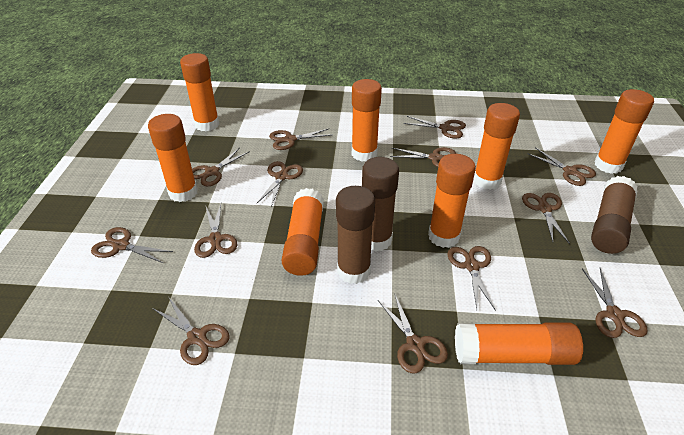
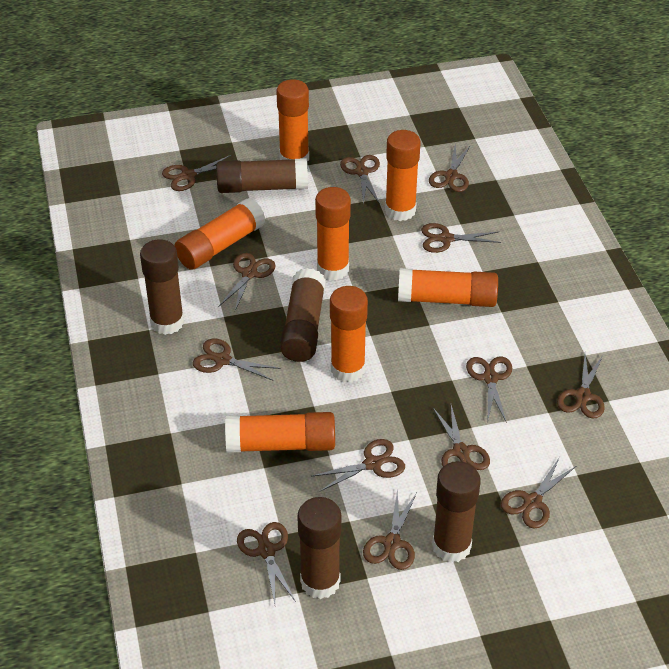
brown glue stick: [336,186,375,284] [362,157,399,251] [591,176,637,254] = 3 -> [140,239,184,335] [216,158,308,193] [280,268,326,362] [297,497,342,599] [432,461,481,563] = 5
orange glue stick: [148,114,198,202] [180,53,219,131] [281,188,324,276] [352,79,382,162] [428,154,476,248] [455,322,583,365] [473,103,520,190] [595,89,654,174] = 8 -> [174,198,265,270] [225,412,335,453] [276,79,309,164] [315,187,351,280] [330,286,368,383] [385,130,420,221] [398,268,498,307] = 7

